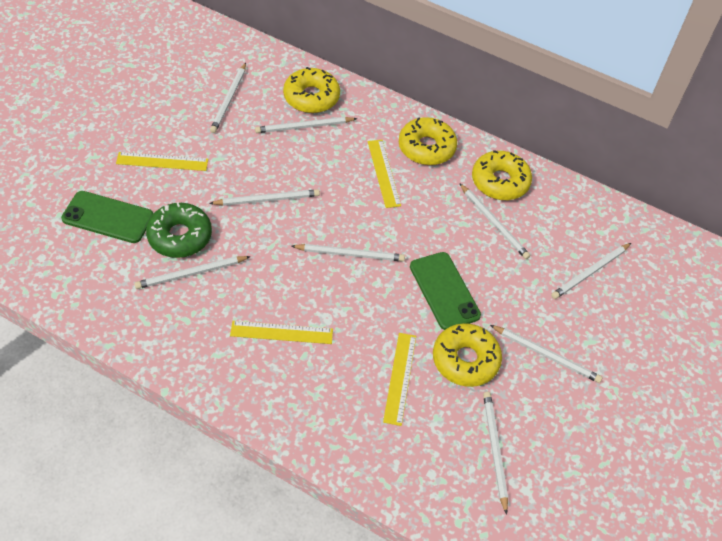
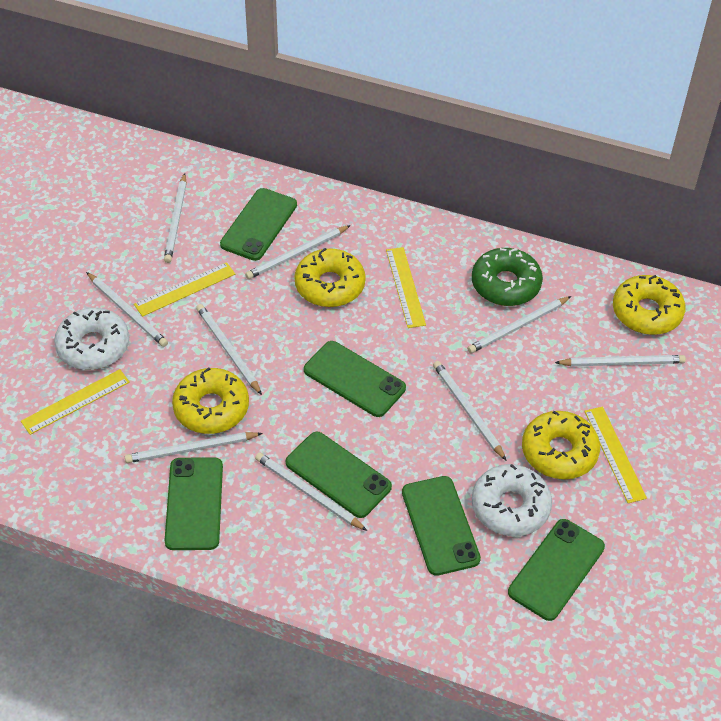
green phone: [61,191,153,243] [410,252,481,330] = 2 -> [164,457,223,550] [220,188,297,261] [286,432,392,518] [304,341,406,417] [402,476,481,576] [508,519,605,621] = 6
white donut: none = 0 -> [54,308,129,370] [472,464,552,536] = 2

